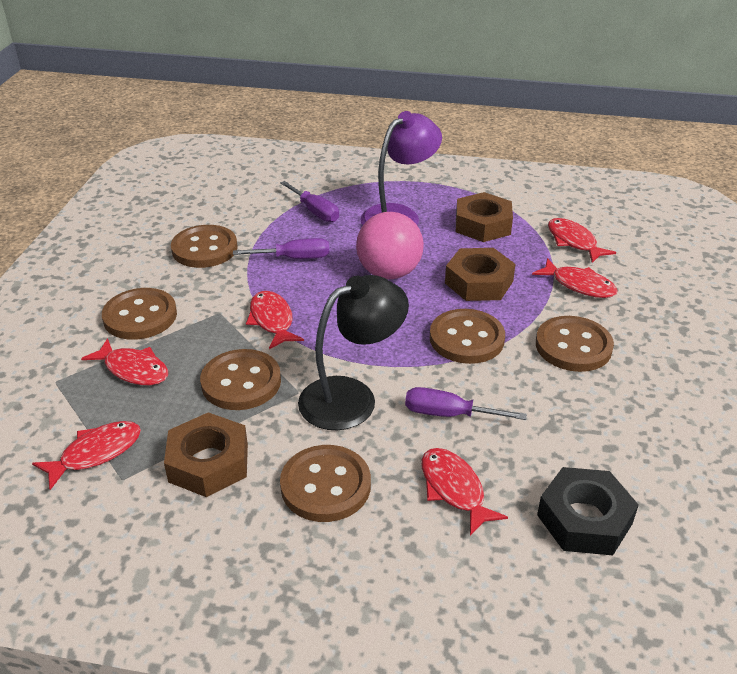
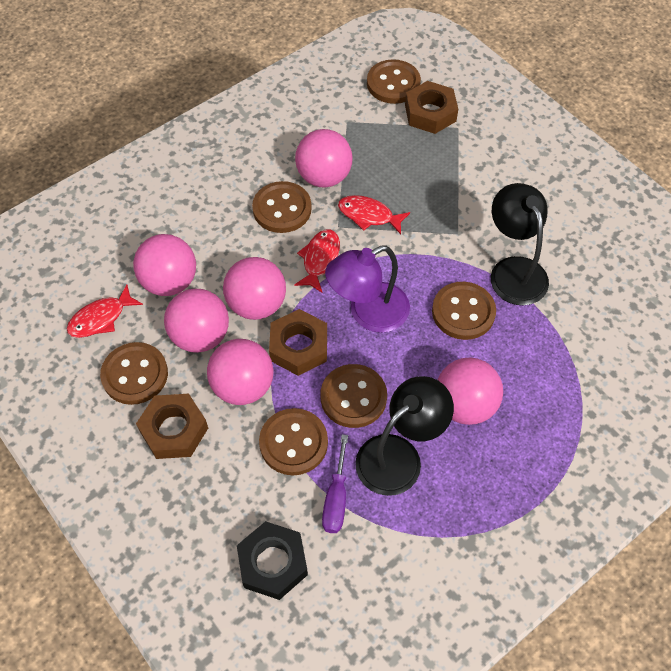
black lamp: [298,275,409,430] = 1 -> [355,376,454,496] [491,183,549,305] = 2
pink ball: [356,212,424,279] = 1 -> [133,234,196,296] [164,289,229,353] [207,339,274,405] [223,257,286,320] [295,129,353,188] [438,358,503,425] = 6
purple screwdriver: [233,238,329,259] [280,181,339,222] [405,387,527,420] = 3 -> [322,434,348,533] = 1
red fish: [32,421,141,490] [81,338,168,385] [246,291,304,349] [421,448,508,536] [532,258,618,298] [548,218,616,263] = 6 -> [67,284,143,338] [294,230,340,293] [338,195,410,234] = 3

